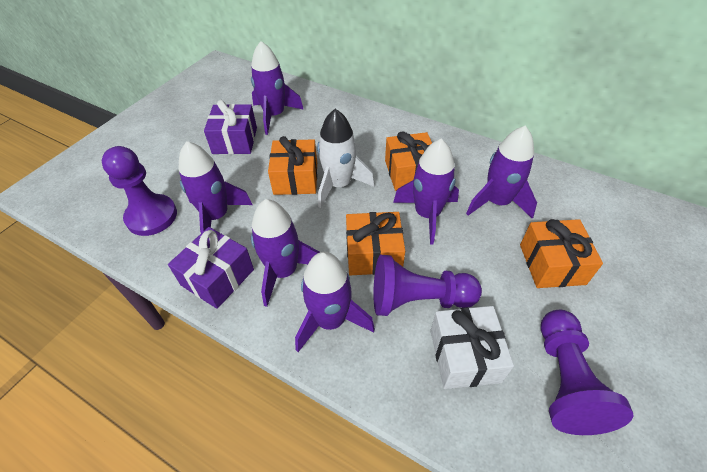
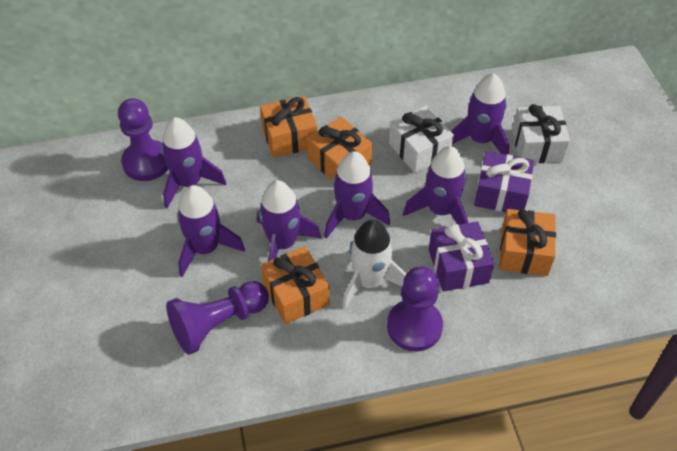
white gift: [430,306,514,389] = 1 -> [389,105,454,173] [512,104,570,163] = 2

